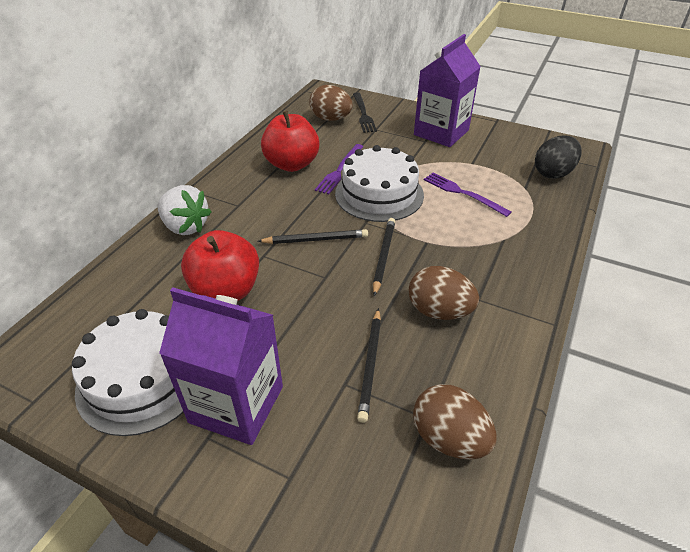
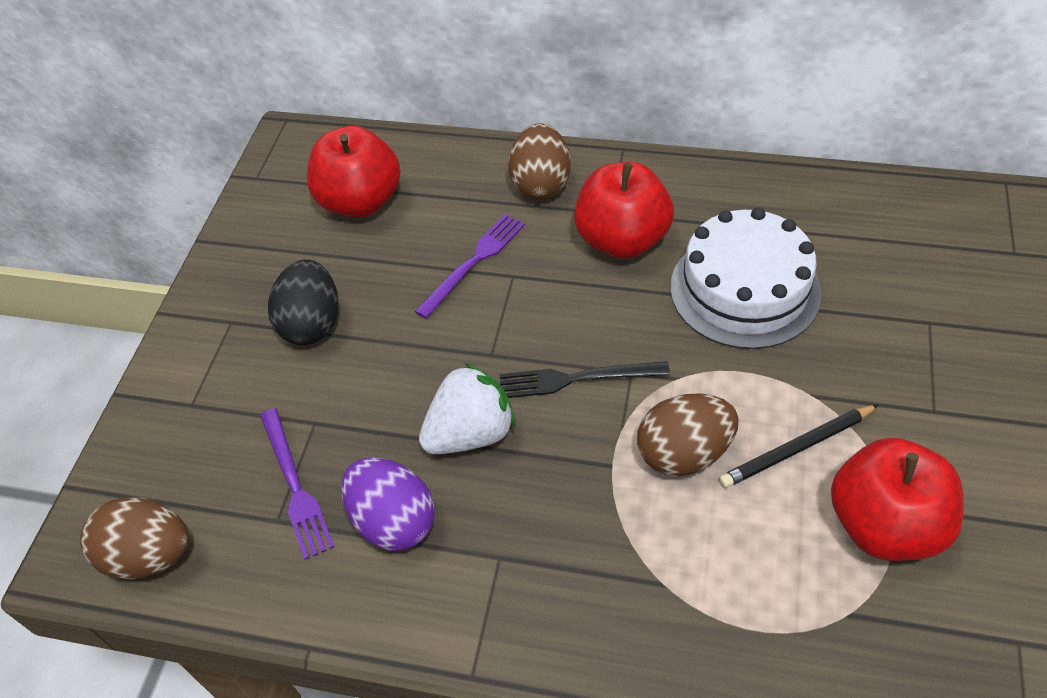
black pencil: [258,229,368,244] [357,308,381,423] [373,218,395,296] = 3 -> [719,404,879,488] = 1
purple carton: [159,287,283,445] [414,34,481,147] = 2 -> none = 0
purple egg: none = 0 -> [341,457,435,551] = 1
red apple: [181,230,259,301] [261,111,319,172] = 2 -> [307,126,401,217] [574,162,674,259] [831,438,964,561] = 3
white cake: [72,309,183,436] [335,145,424,222] = 2 -> [670,208,822,349] = 1

